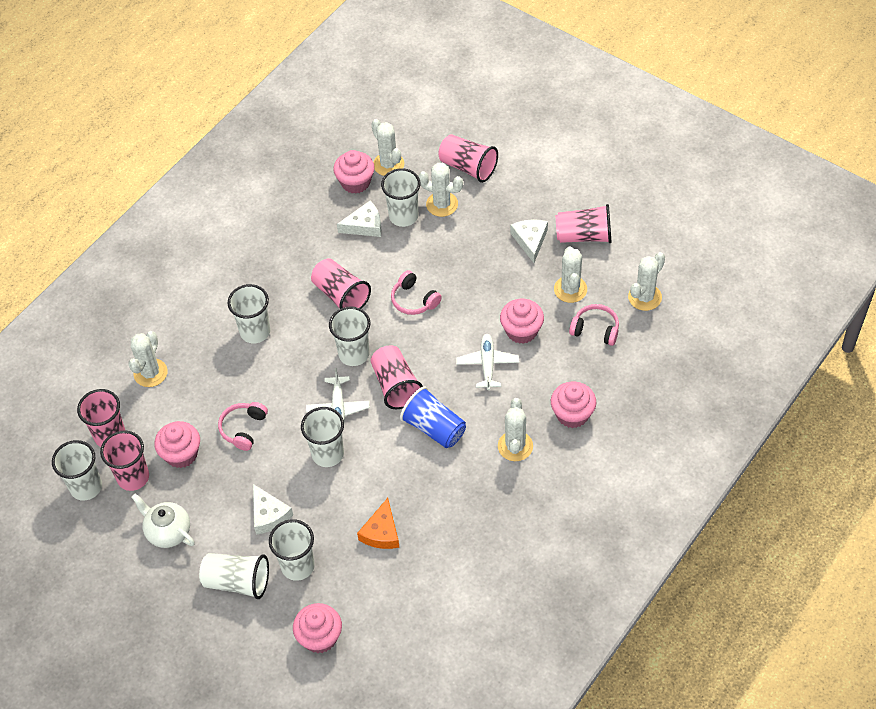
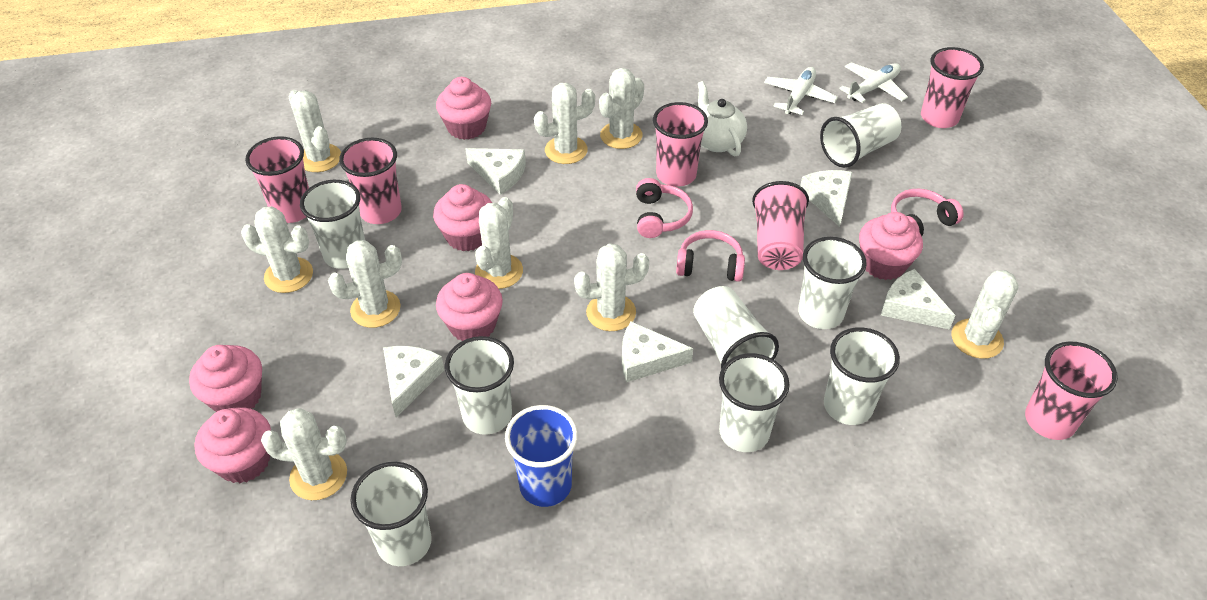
orange cheese: [357,498,400,549] = 1 -> none = 0
pink cupcake: [154,421,200,468] [293,603,342,653] [333,150,375,194] [500,299,544,344] [551,382,596,428] = 5 -> [189,345,262,412] [194,407,271,483] [433,184,492,251] [436,77,491,140] [436,273,503,341] [859,212,923,280] = 6
white cactus: [128,331,168,387] [371,119,404,176] [418,163,463,217] [498,398,533,461] [554,246,587,303] [628,252,665,311] = 6 -> [241,206,313,293] [261,408,347,500] [288,90,341,172] [328,240,402,328] [475,197,523,289] [534,83,595,164] [574,243,649,331] [599,68,644,149] [952,270,1019,359] = 9
white cheese: [253,484,293,534] [337,201,382,237] [511,219,548,263] = 3 -> [383,346,444,417] [465,148,526,195] [622,322,693,382] [800,170,852,227] [881,269,955,330] = 5
white cup: [52,440,102,501] [199,553,269,599] [228,284,270,343] [269,519,315,581] [301,407,344,467] [329,306,370,366] [381,168,421,227] = 7 -> [300,180,365,269] [351,462,432,566] [445,336,514,435] [693,286,779,369] [719,353,790,452] [798,237,867,329] [820,103,901,168] [824,327,900,425] = 8

